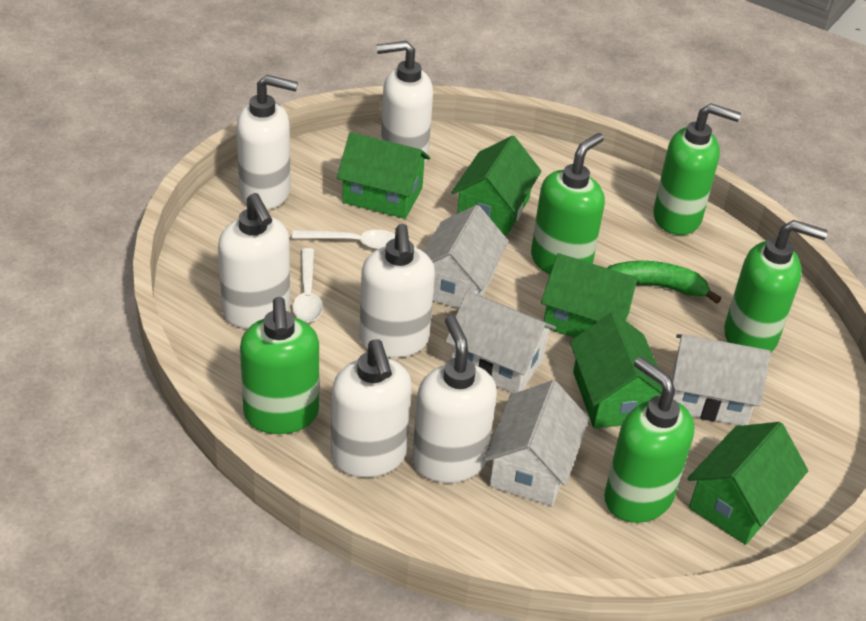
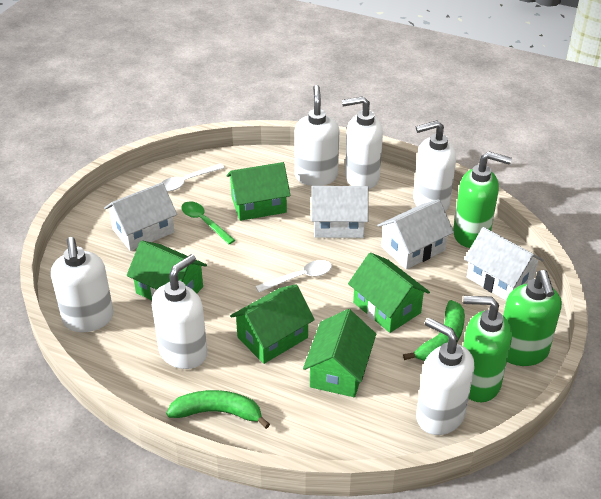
green banana: [607,261,721,304] = 1 -> [166,390,270,429] [403,300,465,361] = 2
green soap dispenser: [240,297,319,434] [531,133,605,274] [604,357,695,523] [653,103,741,235] [724,220,828,352] = 5 -> [453,152,512,248] [463,296,512,402] [503,270,562,366] = 3
green spoon: none = 0 -> [181,201,235,244] = 1

